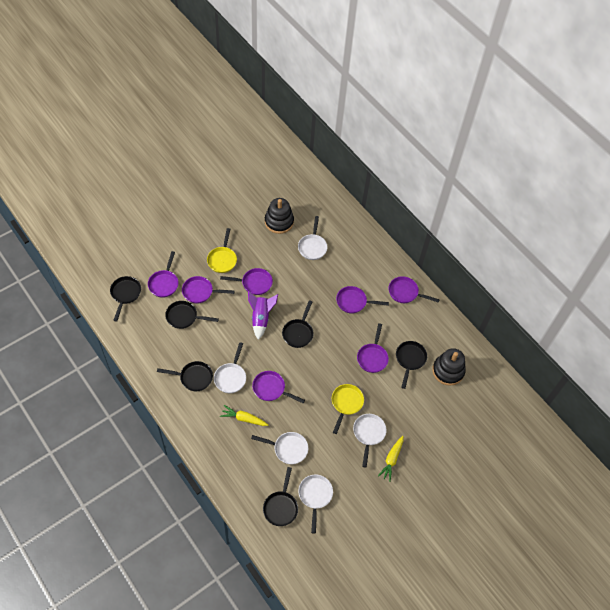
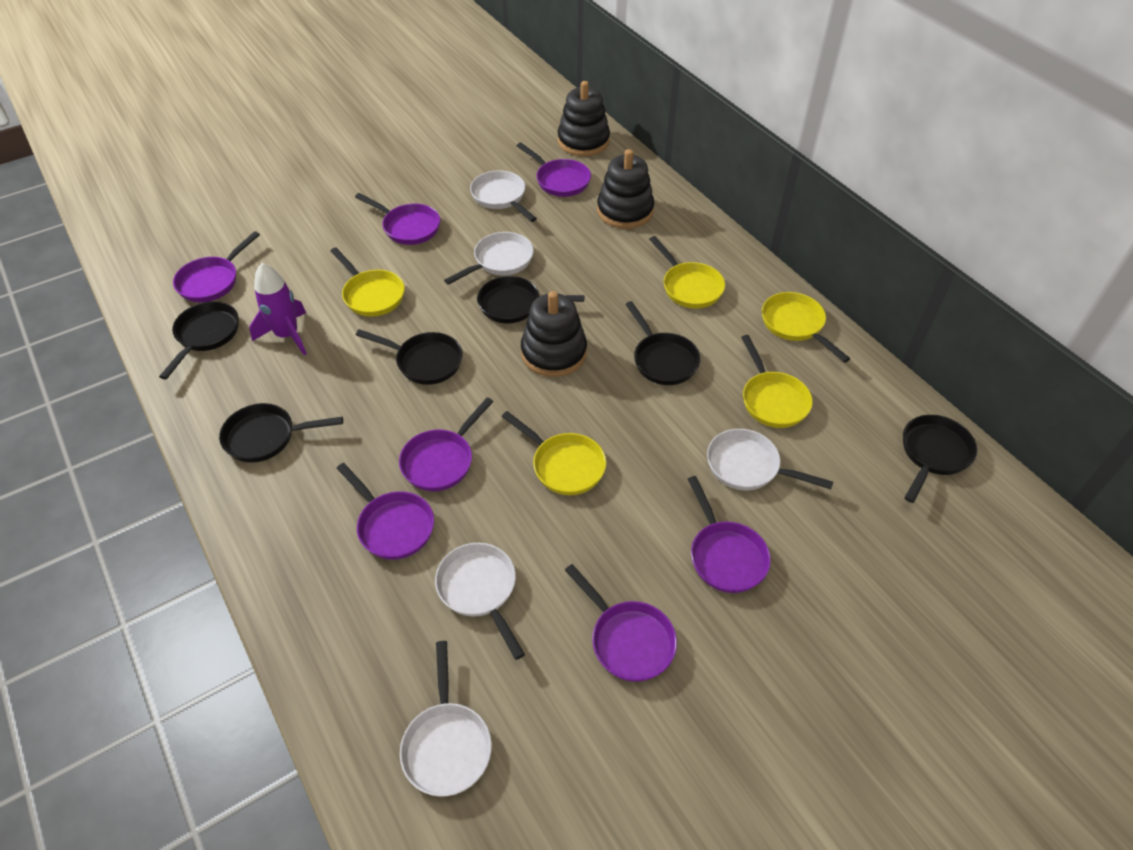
black stacking toy: [265,198,294,234] [432,348,466,386] = 2 -> [521,291,587,377] [558,81,610,156] [597,149,654,229] = 3
yellow carrot: [220,405,268,426] [378,436,404,482] = 2 -> none = 0
yellow pan: [207,228,237,273] [332,384,364,434] = 2 -> [330,247,405,317] [502,411,606,495] [649,236,725,309] [741,335,813,428] [762,292,850,363] = 5

